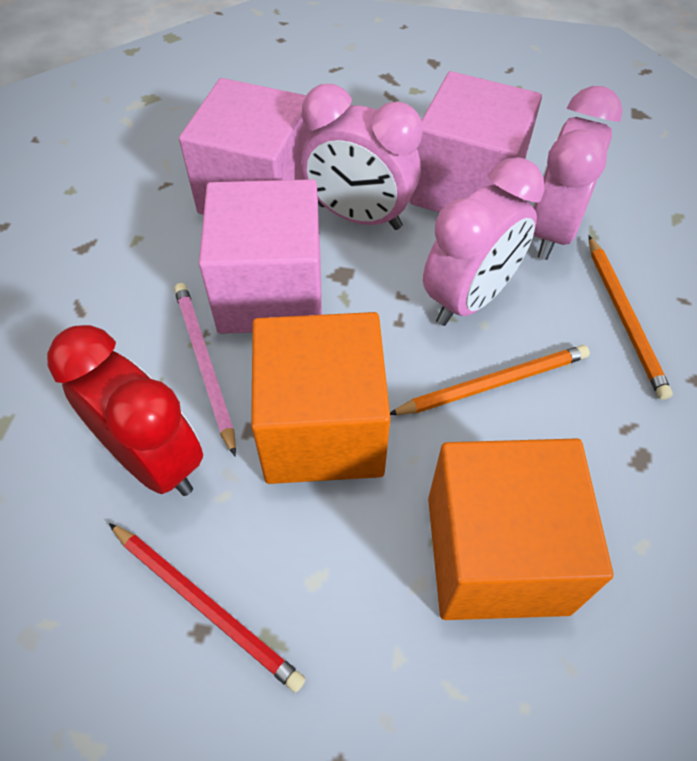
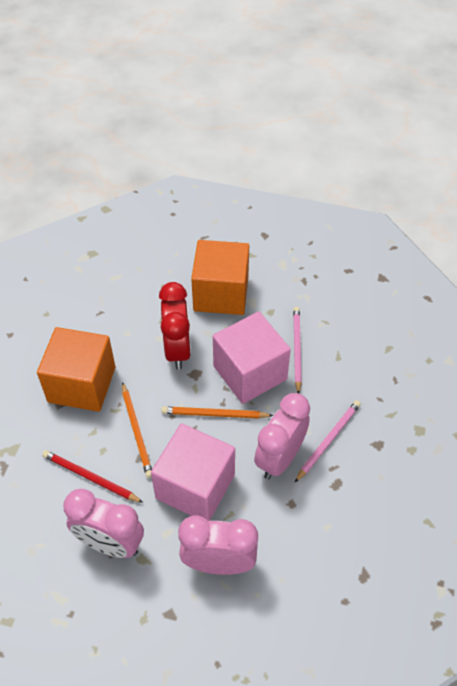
pink cube: [179,78,312,215] [199,179,322,334] [410,71,542,213] = 3 -> [151,423,235,521] [213,312,291,404] = 2
pink pencil: [174,283,236,456] = 1 -> [293,307,302,393] [295,400,361,482] = 2

